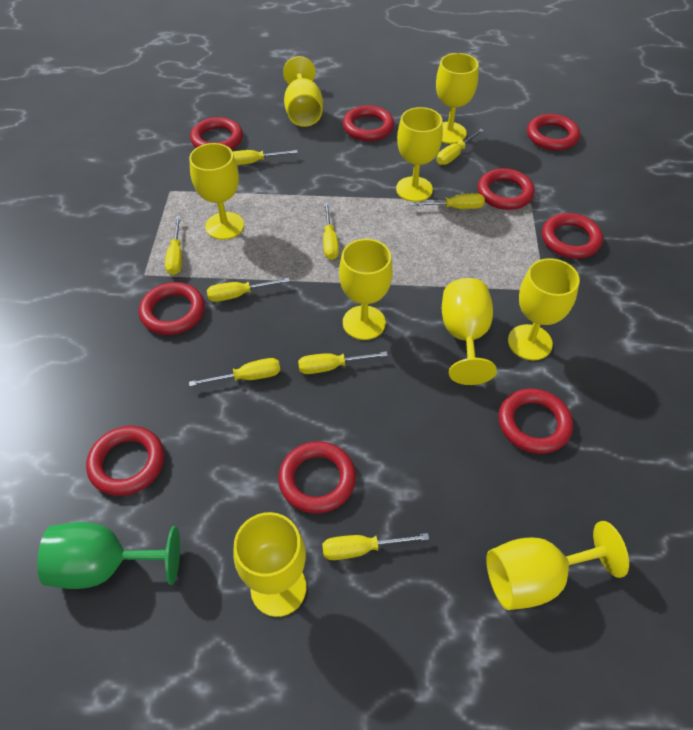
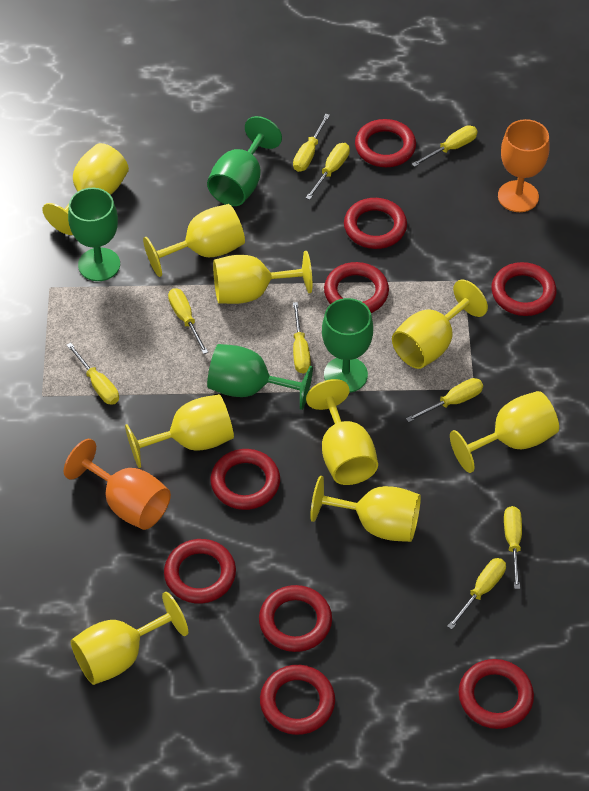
green goblet: [37,522,180,589] = 1 -> [68,188,120,281] [207,116,282,206] [207,344,313,410] [322,298,373,393] = 4
orange goblet: none = 0 -> [64,439,171,530] [498,119,550,212] = 2

